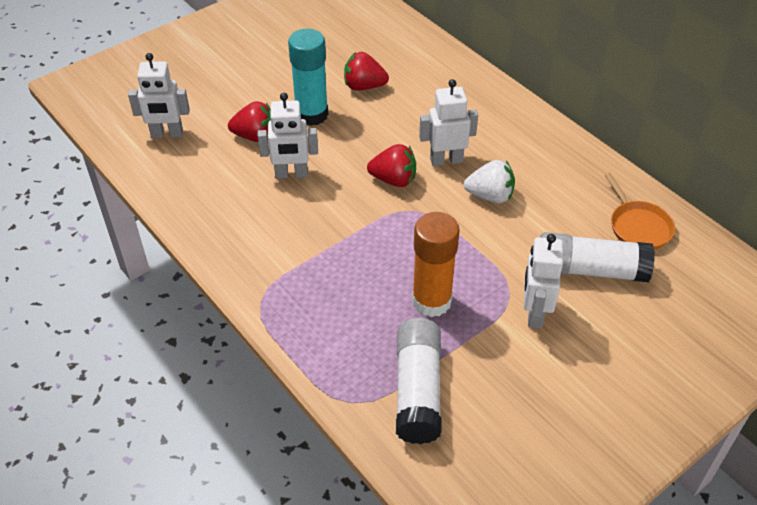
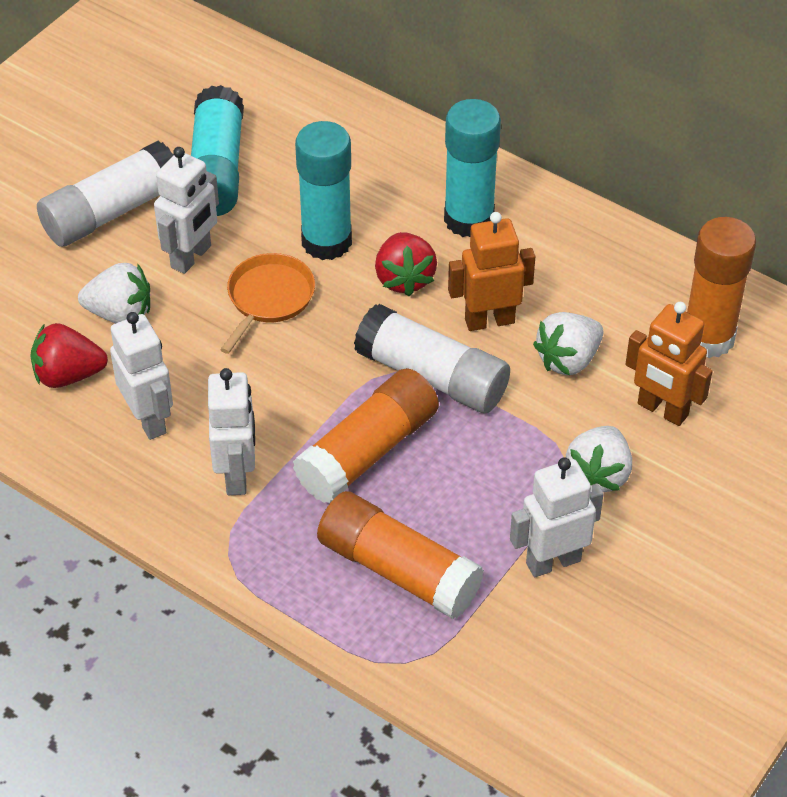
orange glue stick: [412,212,460,317] = 1 -> [293,368,439,503] [317,491,484,619] [687,217,756,358] = 3
orange robot: none = 0 -> [448,212,535,331] [626,302,713,426] = 2
red strawberry: [228,101,271,142] [344,52,389,91] [367,144,416,187] = 3 -> [30,323,108,388] [375,232,437,296] = 2
turquoise glue stick: [288,29,328,126] = 1 -> [191,85,244,216] [295,121,352,260] [444,99,501,237] = 3
white strawberry: [464,160,515,203] = 1 -> [78,263,150,323] [533,312,603,375] [566,426,632,492] = 3

